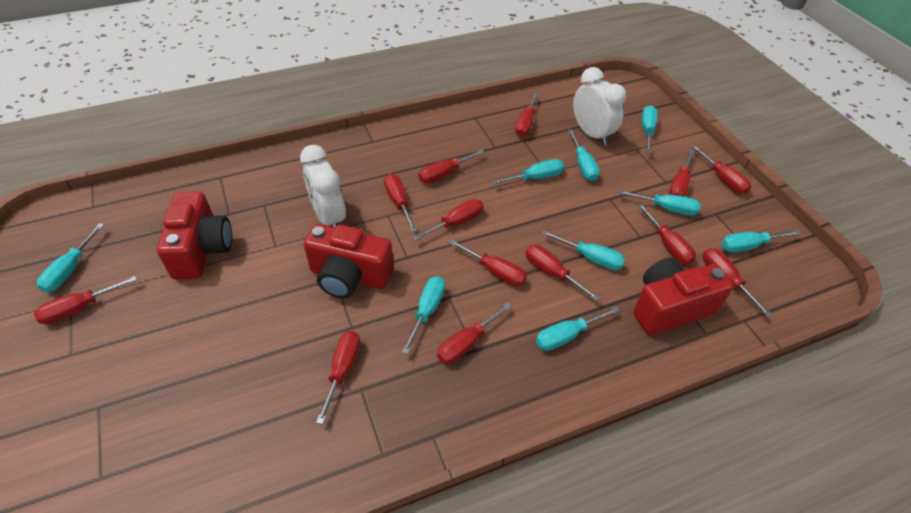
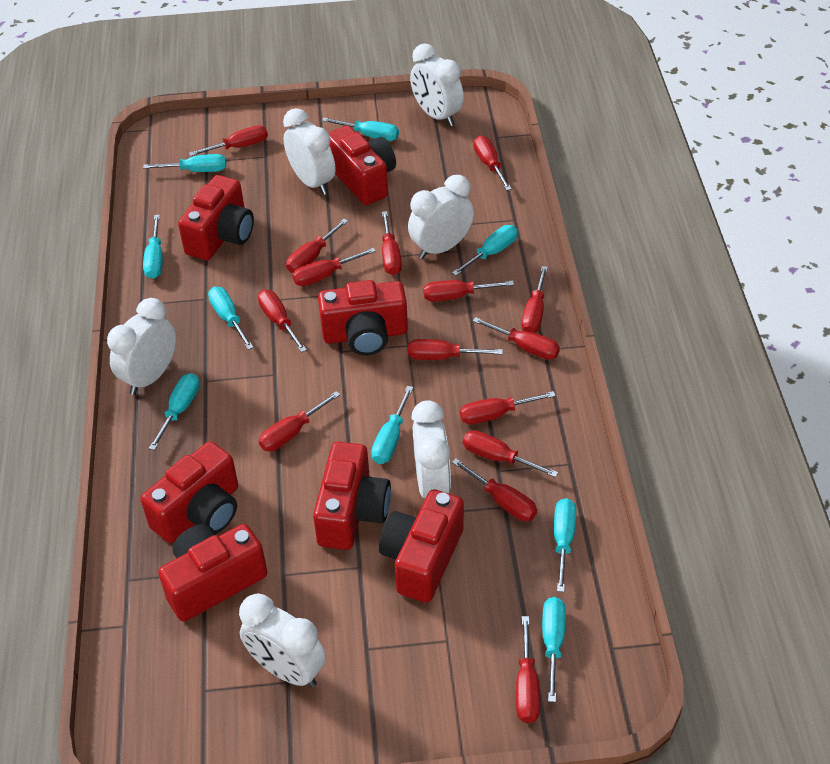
red camera: [157,192,232,280] [304,223,394,298] [633,258,733,335] = 3 -> [141,441,238,543] [158,524,267,622] [178,175,254,260] [313,442,391,550] [318,280,408,356] [329,125,396,205] [379,490,464,603] = 7
red screwdriver: [34,276,137,324] [316,331,360,424] [384,174,417,232] [412,199,484,241] [418,149,485,184] [437,302,512,364] [449,240,527,286] [515,93,539,137] [526,245,600,301] [637,204,696,265] [669,150,694,197] [691,145,751,194] [703,248,772,317] = 13 -> [189,125,268,156] [258,290,307,353] [259,391,340,451] [286,219,348,273] [292,248,376,286] [382,211,402,275] [408,339,503,360] [423,280,514,302] [452,458,537,521] [460,391,556,425] [463,430,558,478] [473,317,560,360] [474,136,512,191] [516,616,540,723] [521,266,548,333] = 15
white clock: [300,145,346,227] [573,67,626,146] = 2 -> [107,298,176,395] [239,594,326,687] [283,108,335,195] [408,175,474,259] [410,43,464,126] [411,400,451,498] = 6

